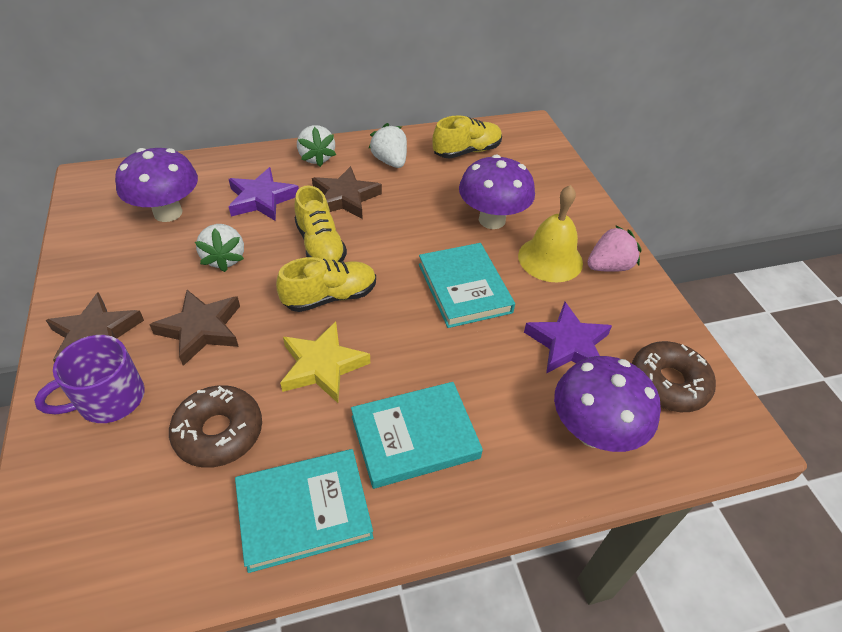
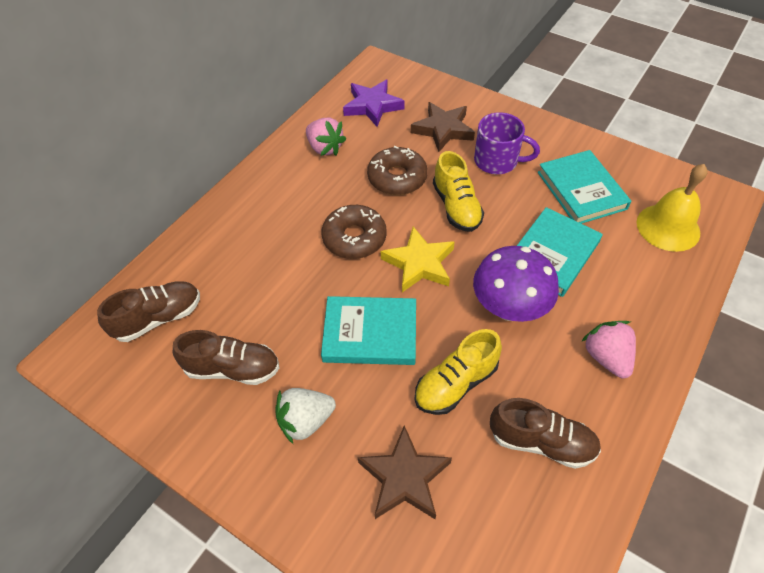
brown shoe: none = 0 -> [97,282,200,342] [173,330,279,385] [490,398,601,469] = 3
brown star: [46,292,144,362] [149,290,240,366] [312,166,382,219] = 3 -> [358,425,452,519] [411,102,475,152] = 2
pink strawberry: [587,225,642,272] = 1 -> [306,118,346,156] [581,321,636,378] = 2
purple mushroom: [115,148,198,222] [459,154,535,229] [554,356,661,452] = 3 -> [473,246,559,322] = 1
purple star: [229,167,299,221] [524,302,612,374] = 2 -> [343,80,405,127] = 1
white strawberry: [195,224,244,272] [297,125,336,167] [369,123,407,168] = 3 -> [275,388,336,444] = 1
yellow shoe: [276,257,376,312] [294,186,347,262] [432,115,502,159] = 3 -> [414,329,502,415] [433,151,484,232] = 2

